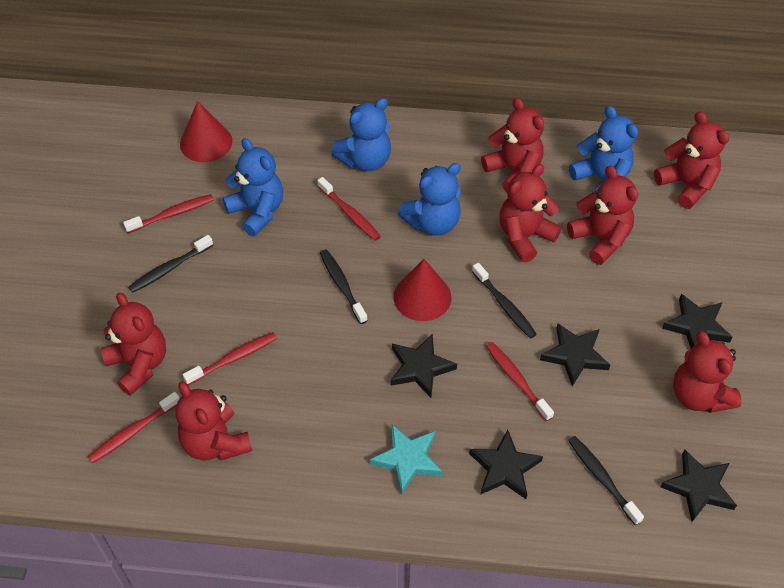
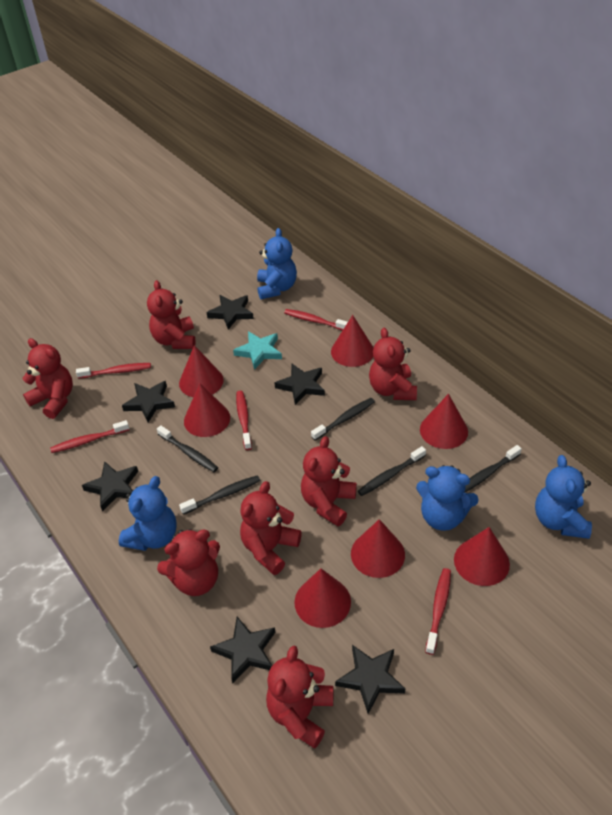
black star: [390,334,457,398] [469,429,543,499] [540,323,610,386] [660,449,737,522] [662,294,732,348] = 5 -> [82,461,138,511] [122,381,175,423] [206,295,254,329] [210,617,275,683] [274,364,325,405] [335,645,405,714] = 6
black toothbrush: [128,235,213,293] [320,249,368,324] [472,263,537,339] [568,436,644,525] = 4 -> [157,425,218,472] [179,475,260,515] [311,398,375,440] [358,446,426,496] [464,445,522,493] = 5
red cone: [180,101,232,162] [394,259,451,321] = 2 -> [179,345,224,397] [184,384,230,437] [294,569,351,628] [331,315,374,367] [351,519,405,578] [420,394,468,449] [454,527,510,586] = 7

